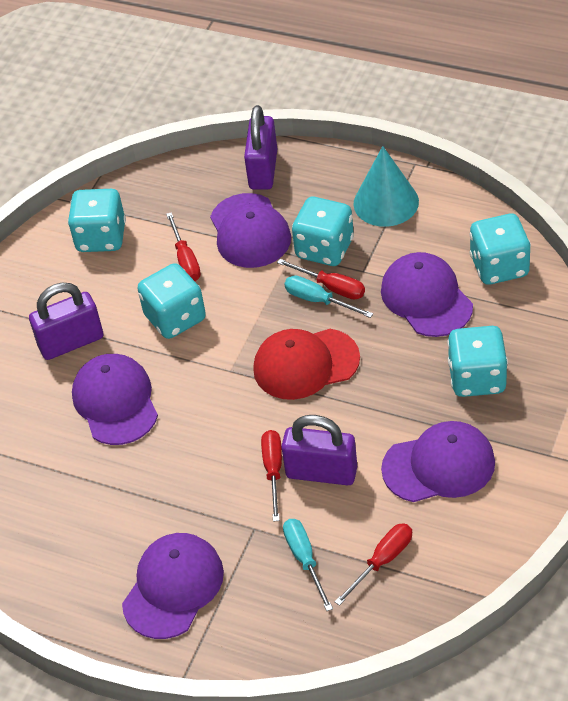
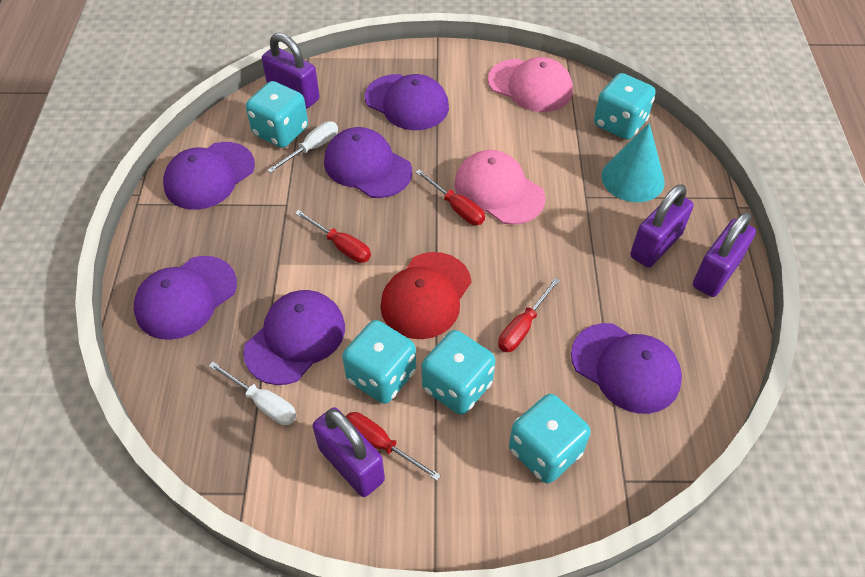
pink cap: none = 0 -> [454,150,545,225] [488,57,573,112] = 2
purple cap: [72,354,158,445] [122,533,224,639] [210,193,291,268] [381,252,473,337] [381,421,495,502] = 5 -> [134,256,237,340] [163,142,255,210] [243,290,345,385] [324,127,412,198] [365,74,449,130] [571,323,682,414] = 6
purple padlock: [29,283,103,360] [244,105,277,190] [281,415,357,485] = 3 -> [262,33,320,109] [313,407,385,497] [630,184,694,268] [693,212,756,297] = 4
turquoise screwdriver: [283,519,333,611] [284,275,373,318] = 2 -> none = 0
white screwdriver: none = 0 -> [209,362,297,425] [267,121,338,173] = 2

